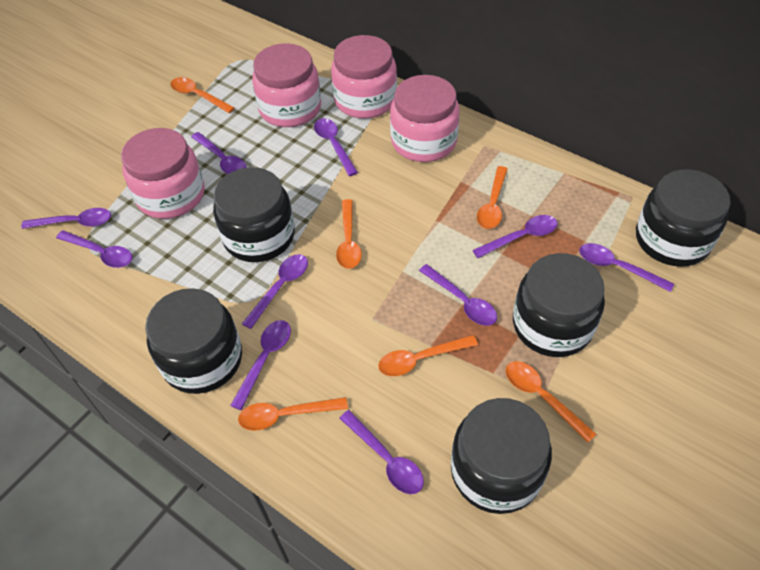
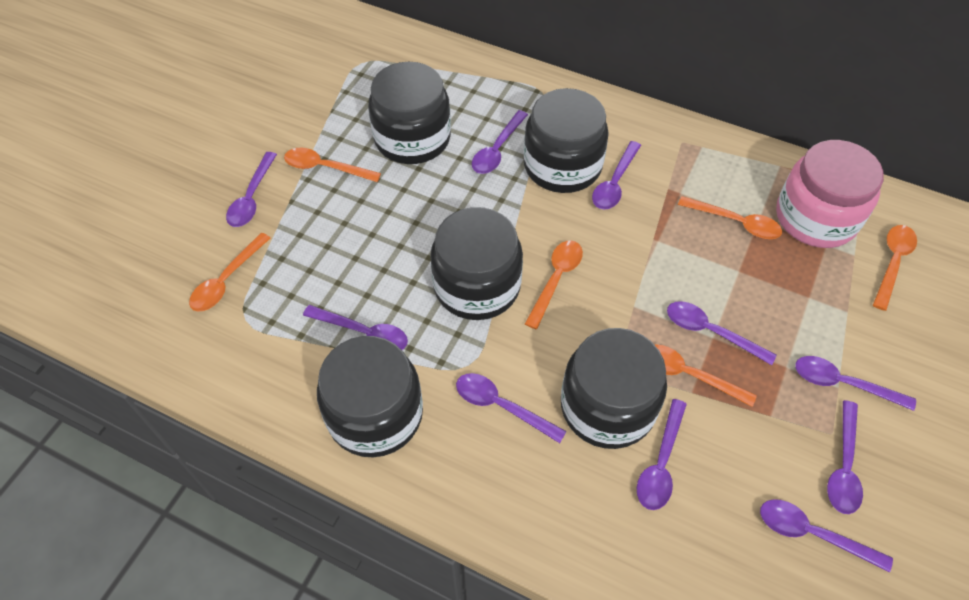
pink jar: [121,128,205,219] [252,43,321,127] [331,35,397,119] [390,75,460,162] = 4 -> [776,140,884,248] = 1

